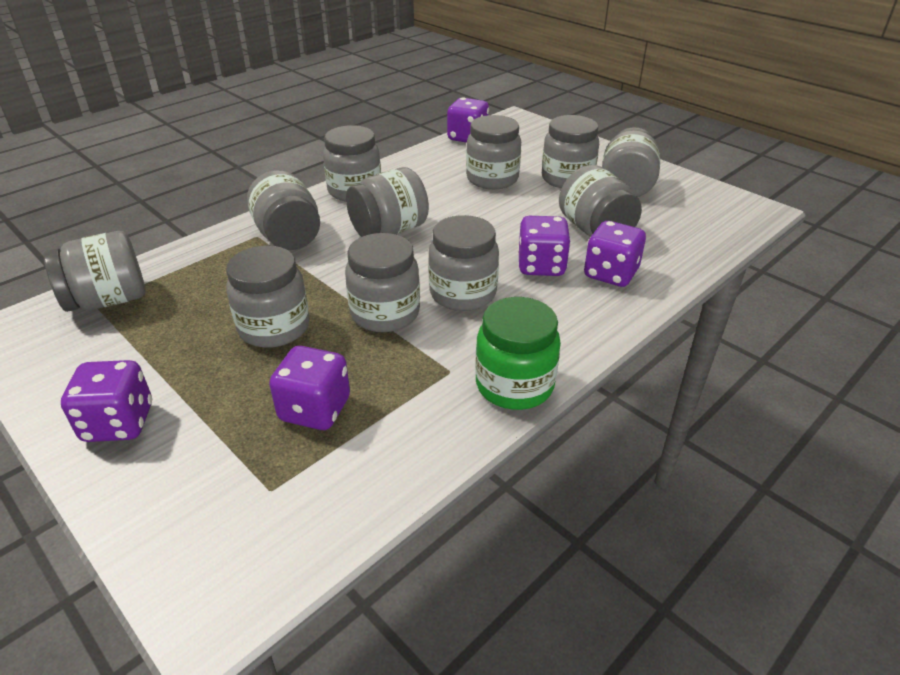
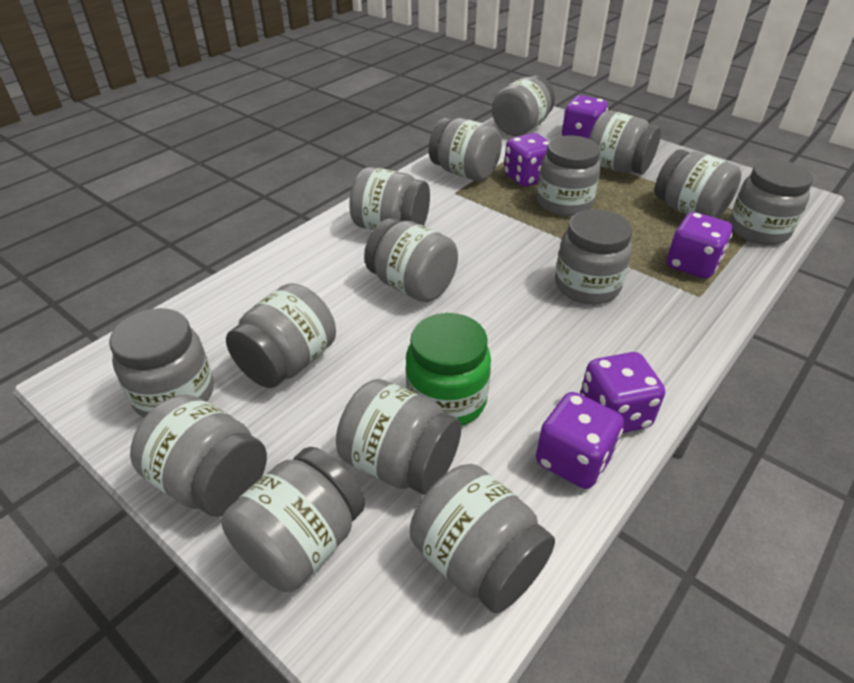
grey jar: [44,231,145,312] [226,246,310,348] [247,170,320,250] [323,125,381,201] [345,233,420,332] [346,167,429,237] [428,215,499,311] [466,115,521,189] [542,115,599,188] [559,165,642,237] [602,127,660,197] = 11 -> [109,308,214,418] [130,394,267,517] [222,447,365,592] [226,283,336,388] [336,379,462,495] [349,167,430,230] [364,218,458,302] [410,464,555,613] [429,117,502,181] [492,76,555,136] [537,135,601,216] [555,209,632,304] [589,110,661,174] [655,149,742,219] [730,160,813,245] = 15

